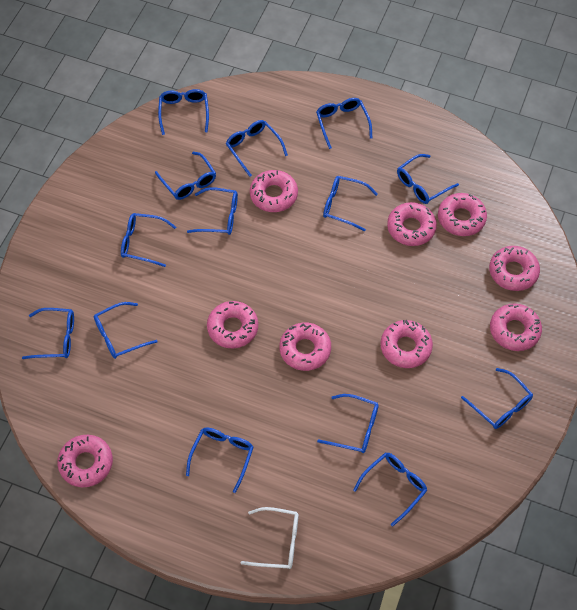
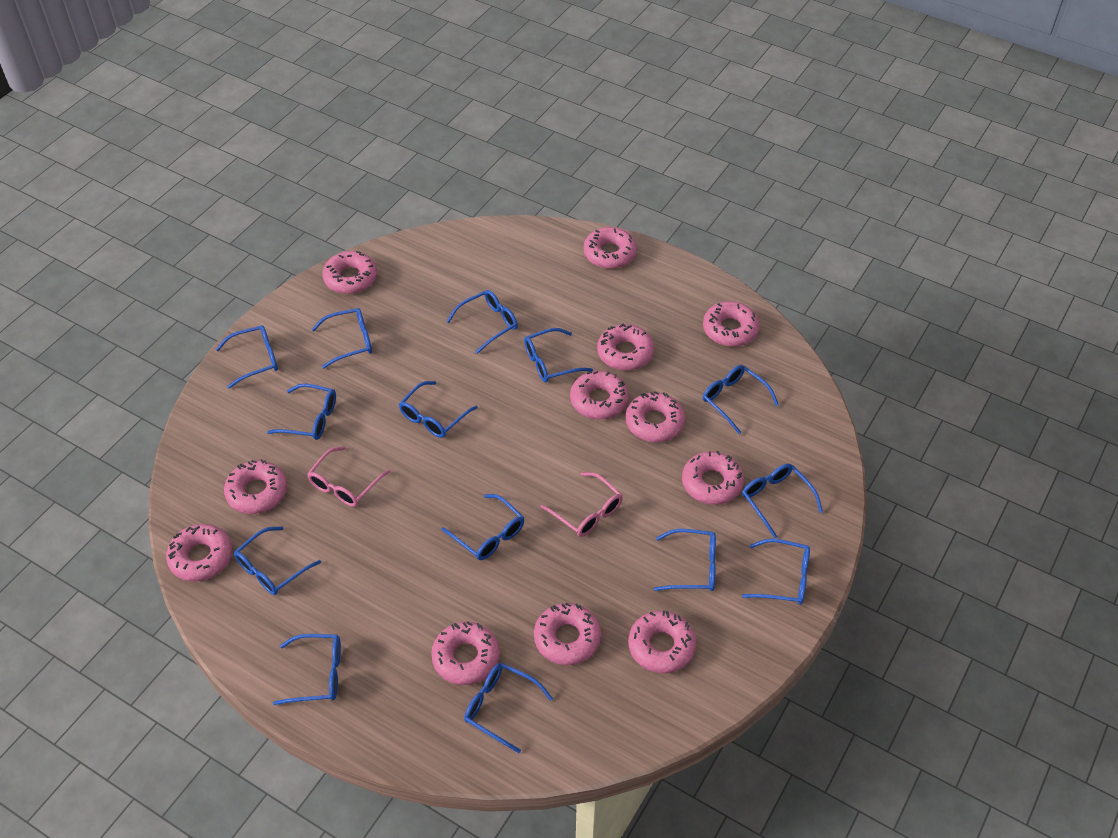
pink donut: [57,435,113,487] [207,301,258,348] [250,170,298,212] [279,323,331,371] [381,320,433,368] [387,202,437,246] [438,193,487,236] [489,246,540,291] [490,304,542,351] = 9 -> [166,524,232,582] [224,459,287,514] [322,251,377,294] [431,622,500,685] [534,603,601,665] [570,371,629,419] [584,227,637,269] [597,324,654,371] [626,391,685,442] [628,610,696,674] [682,451,744,505] [703,301,759,347] = 12
pink glasses: none = 0 -> [307,446,390,507] [540,472,623,537] = 2
white glasses: [241,507,299,569] = 1 -> none = 0

